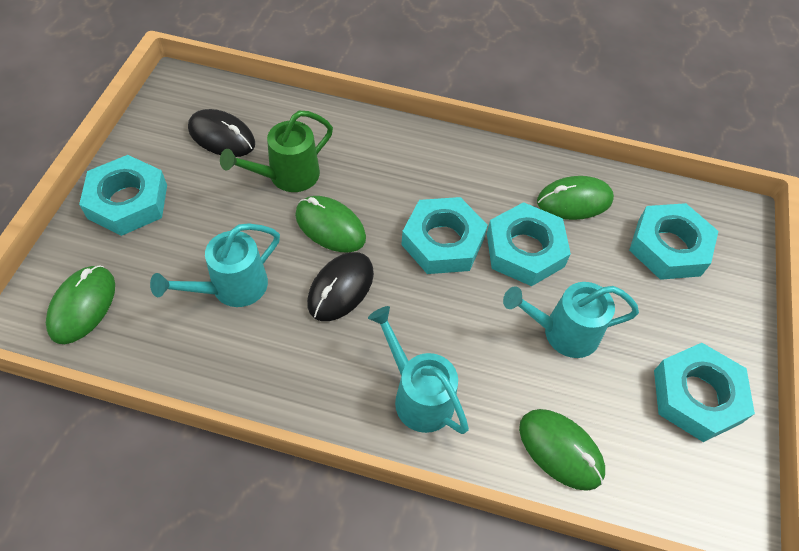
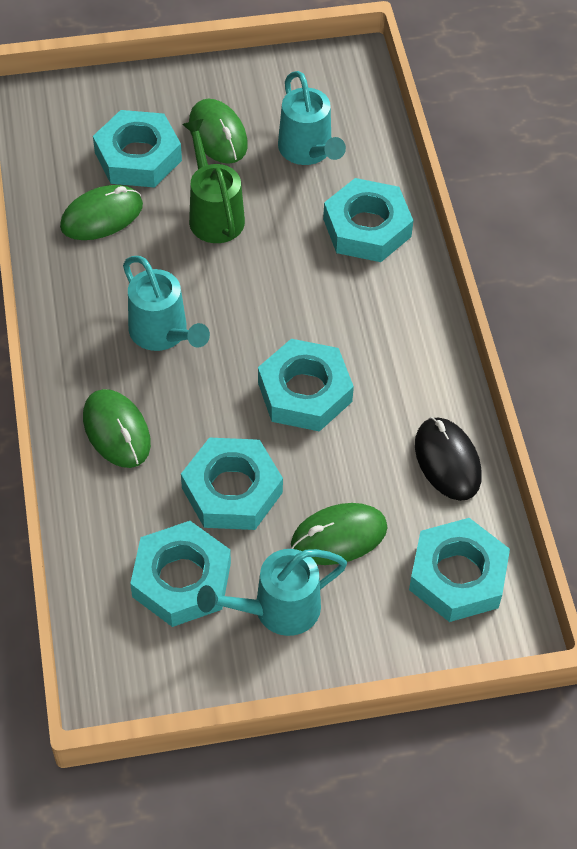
black mouse: [188,109,255,157] [307,252,374,321] = 2 -> [415,417,482,501] = 1
turquoise nut: [79,155,167,236] [401,197,488,274] [487,202,571,286] [629,203,718,280] [654,343,755,442] = 5 -> [93,110,182,188] [130,521,231,627] [181,437,283,530] [258,339,354,432] [323,178,414,262] [409,518,510,622] = 6

